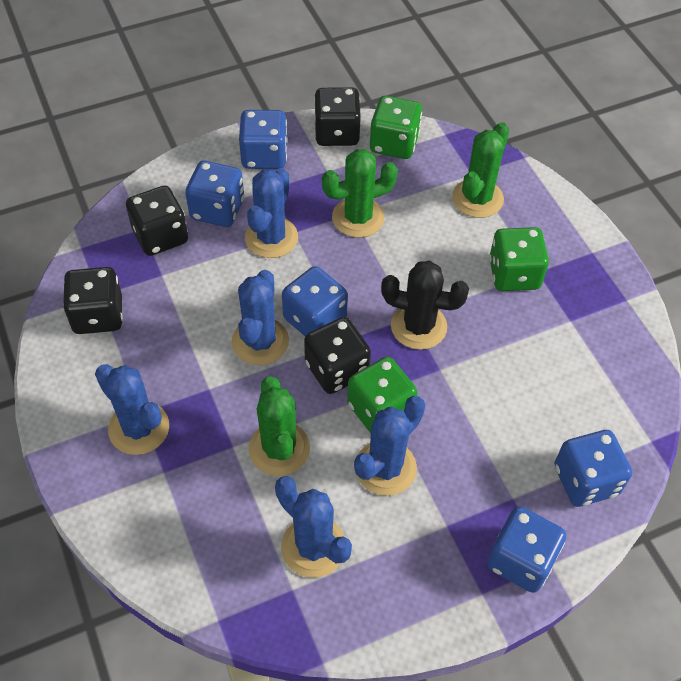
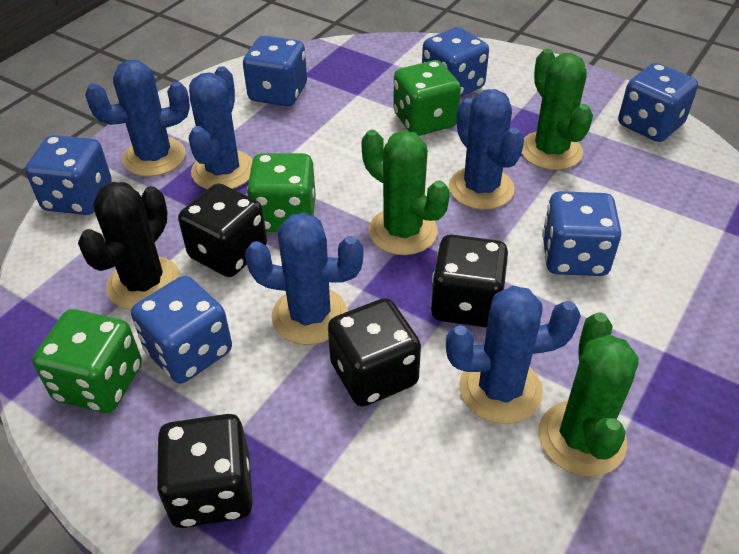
blue dice: [185,161,244,227] [239,110,288,169] [282,266,348,336] [487,506,566,593] [554,430,632,507] = 5 -> [25,135,112,215] [131,276,232,384] [243,35,307,106] [422,27,489,97] [542,191,621,276] [618,63,698,142] = 6

